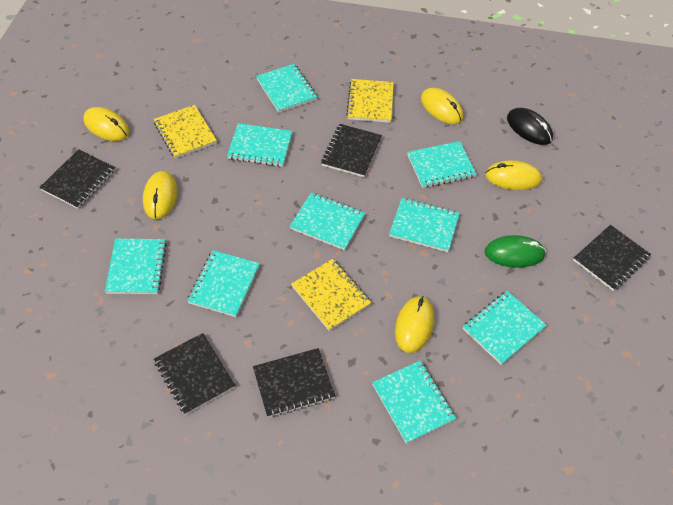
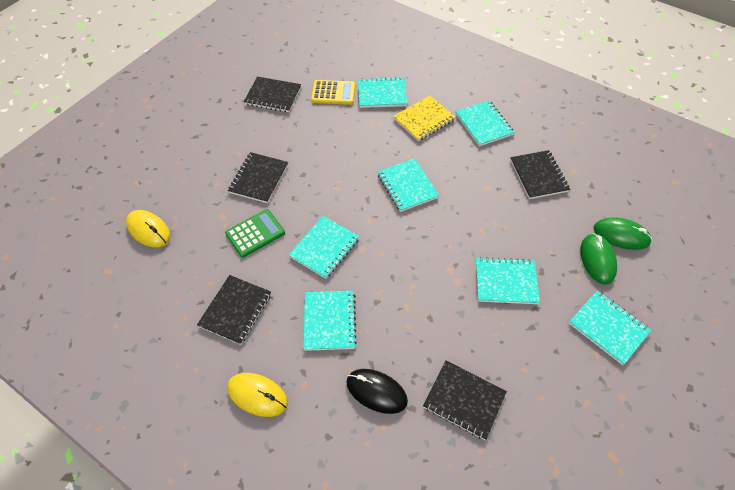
green calculator: none = 0 -> [225,209,285,258] = 1
green mouse: [485,235,546,268] = 1 -> [580,233,617,285] [594,217,652,250] = 2
turquoise notebook: [105,239,167,294] [187,250,260,317] [227,123,292,167] [256,64,317,113] [290,192,365,250] [372,361,456,444] [389,198,460,252] [407,141,477,188] [463,291,546,365] = 9 -> [289,216,360,279] [303,291,357,351] [358,77,407,108] [377,158,439,212] [455,101,514,146] [476,257,540,304] [569,291,651,365] = 7
yellow calculator: none = 0 -> [311,80,355,105] = 1
yellow mouse: [83,107,130,141] [143,171,178,219] [395,296,434,353] [421,88,464,124] [485,160,542,190] = 5 -> [126,210,170,247] [227,373,288,417] = 2
yellow notebook: [153,105,217,158] [291,259,371,331] [346,79,394,123] = 3 -> [393,96,456,141] = 1

